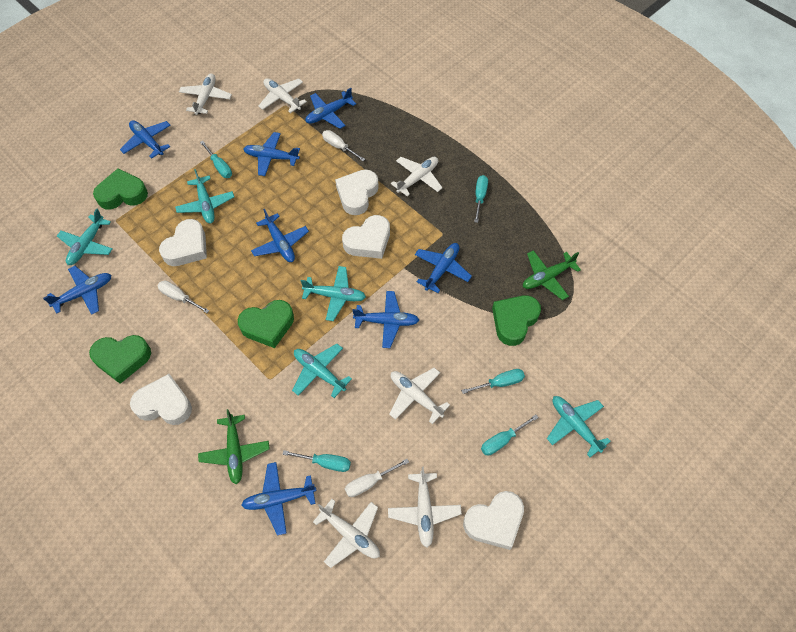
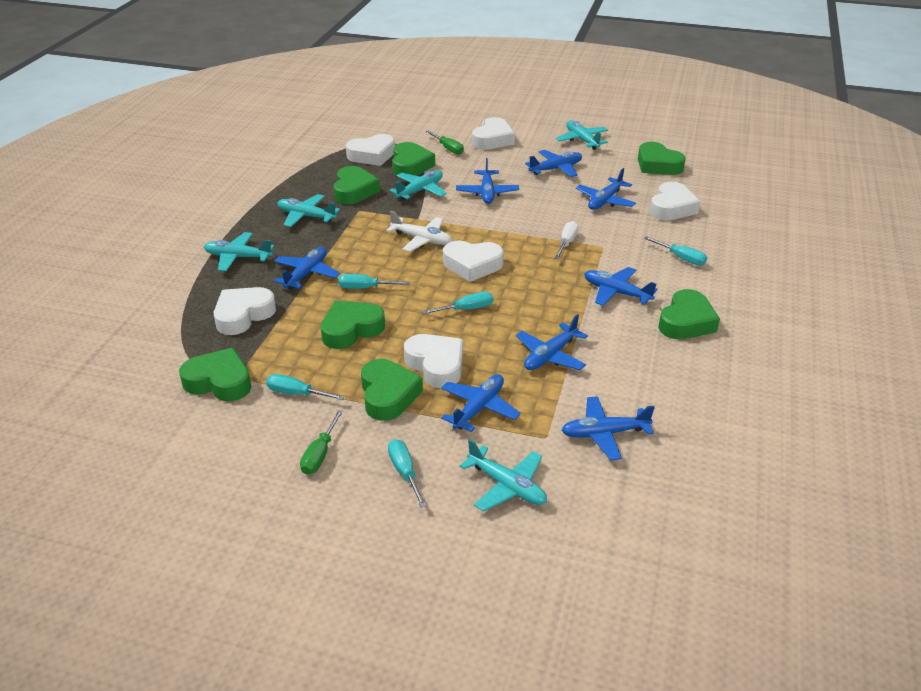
green heart: [89,335,151,384] [93,168,148,209] [238,300,294,348] [492,295,541,346] = 4 -> [179,348,252,401] [321,301,385,349] [333,166,380,204] [361,359,423,421] [392,142,435,176] [638,142,686,175] [658,289,720,339] = 7
green plane: [198,409,270,484] [523,250,581,300] = 2 -> none = 0
green screwdriver: none = 0 -> [300,410,343,475] [426,130,464,155] = 2
white heart: [130,374,192,425] [159,219,207,266] [335,170,379,215] [342,215,390,259] [463,491,524,550] = 5 -> [214,287,276,335] [346,134,395,166] [404,334,463,388] [443,241,504,282] [472,117,515,150] [650,182,700,221] = 6
white plane: [179,74,232,115] [258,78,307,113] [313,499,380,568] [388,467,462,548] [389,368,450,424] [391,157,443,197] = 6 -> [386,211,452,252] = 1
white screwdriver: [158,281,209,313] [322,130,365,161] [345,459,409,497] = 3 -> [554,221,579,259] = 1

